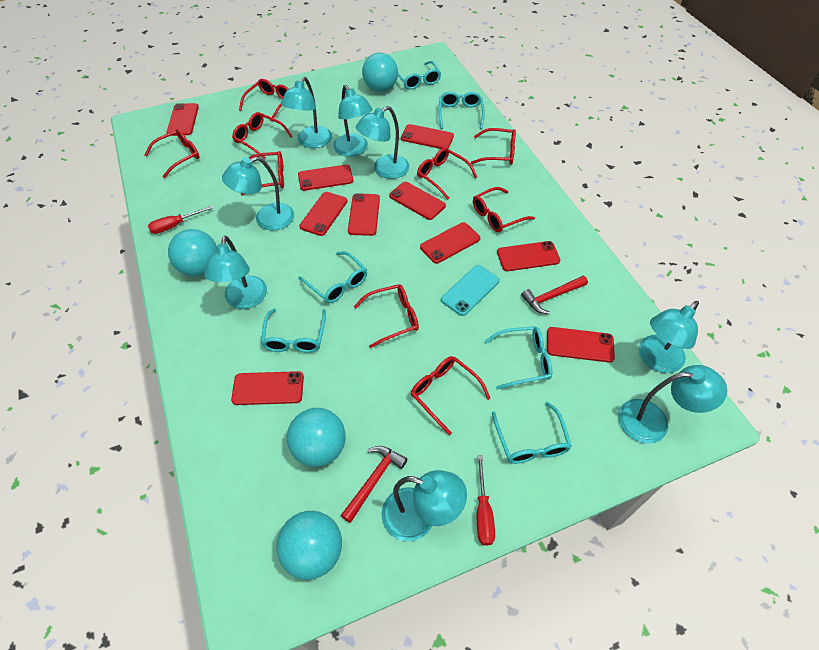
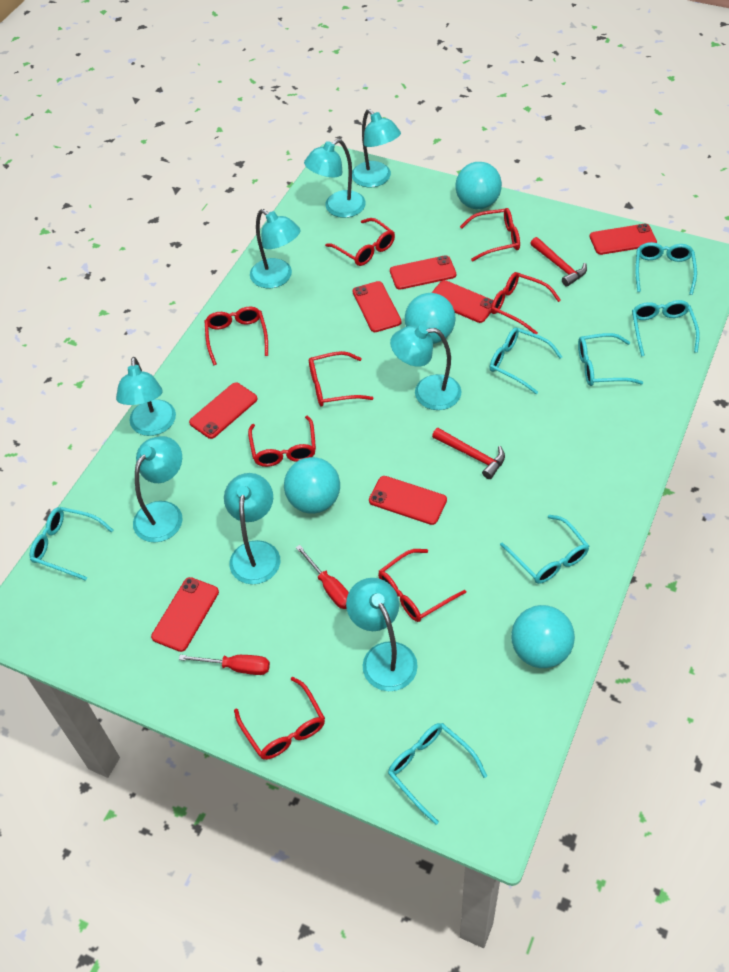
red glasses: [144,129,200,178] [232,112,292,159] [239,79,289,122] [241,151,284,196] [354,284,419,348] [411,356,491,435] [417,148,477,199] [471,128,516,165] [473,187,535,232] = 9 -> [205,307,268,365] [234,677,325,760] [248,415,316,467] [309,351,373,407] [325,218,395,266] [378,549,466,622] [460,208,520,261] [491,272,561,334] = 8
red phone: [167,103,199,136] [231,371,304,405] [298,165,353,191] [299,192,348,236] [348,193,380,236] [389,182,446,220] [401,124,454,149] [420,222,480,264] [497,241,560,271] [547,327,615,363] = 10 -> [151,577,219,652] [189,382,258,439] [352,281,402,332] [369,476,447,525] [390,255,456,290] [431,280,493,323] [590,224,657,255] = 7
turquoise glasses: [261,308,326,353] [298,251,367,303] [398,61,441,90] [439,91,485,129] [484,326,552,389] [492,402,572,464] = 6 -> [30,507,113,581] [388,723,487,825] [489,328,562,395] [500,515,589,584] [578,333,643,386] [632,300,700,357] [636,242,697,295] = 7
turquoise phone: [441,265,500,316] = 1 -> none = 0

